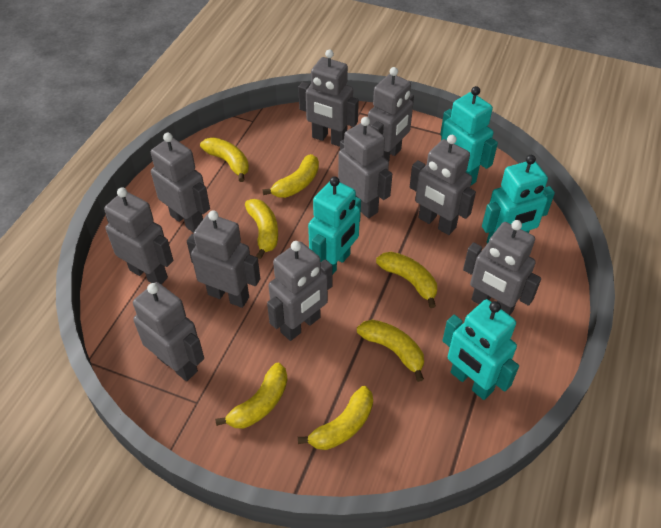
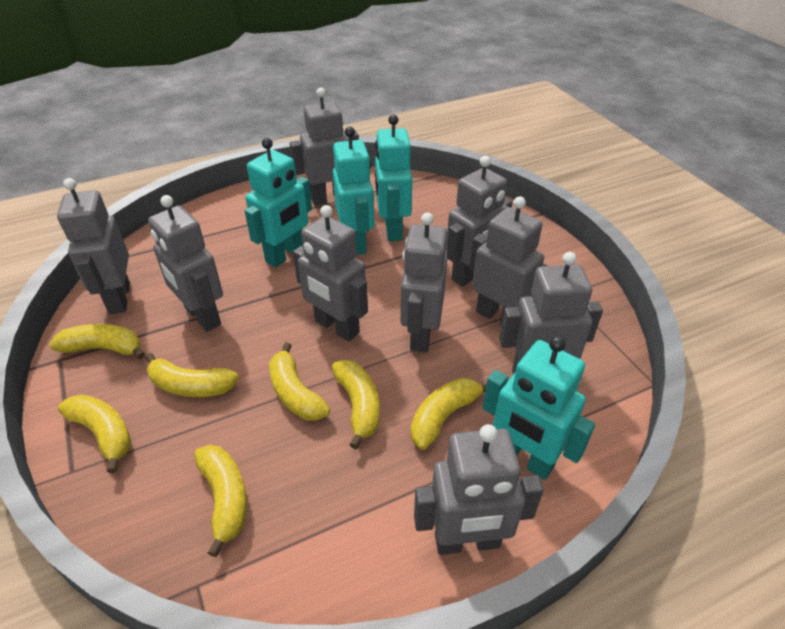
grey robot: [104,187,173,284] [133,282,204,381] [151,133,210,233] [187,210,260,308] [267,241,333,341] [298,49,359,147] [338,117,392,218] [368,67,414,161] [410,135,476,235] [463,220,541,315] = 10 -> [57,178,130,314] [148,195,223,332] [290,87,359,205] [293,205,368,342] [400,213,448,352] [414,424,544,555] [446,156,513,287] [469,196,548,326] [499,252,603,374] = 9

